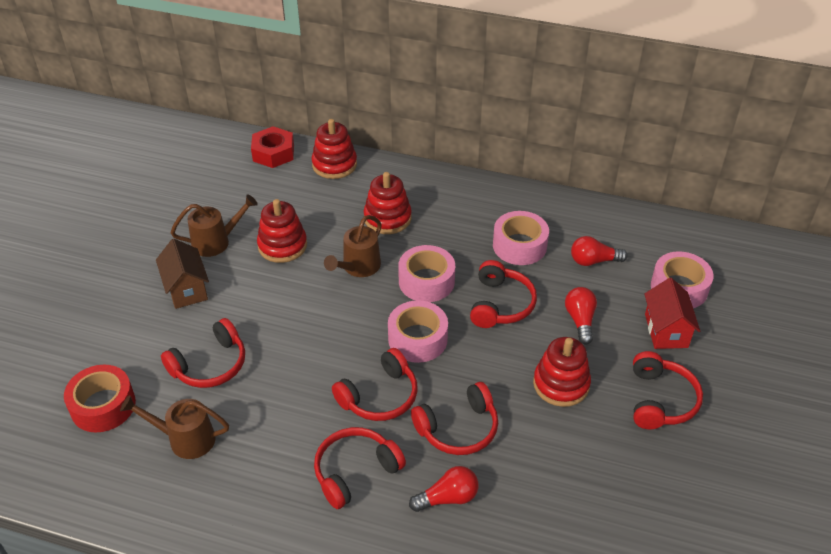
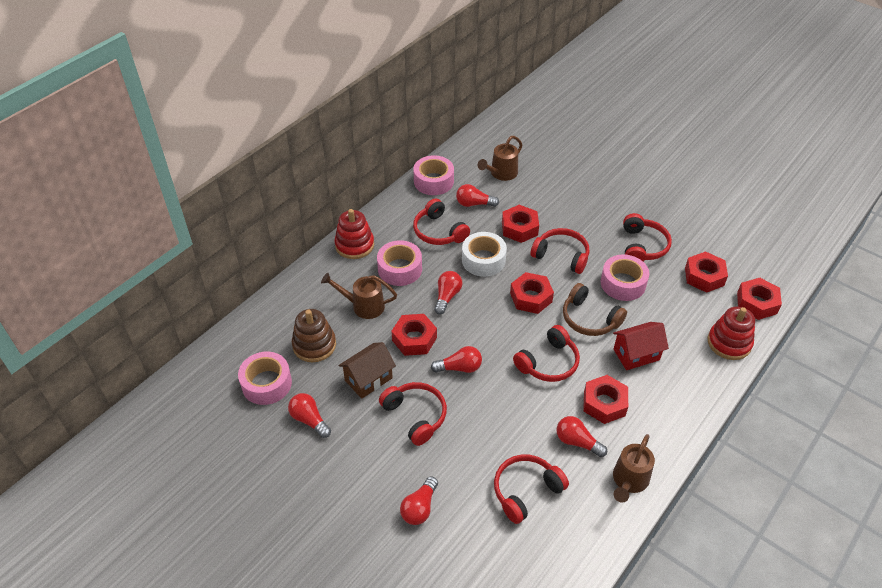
brown headphones: none = 0 -> [563,283,627,336] = 1
brown stacking toy: none = 0 -> [292,309,336,362] = 1
red light bulb: [409,466,478,512] [565,287,597,345] [571,236,628,266] = 3 -> [288,393,331,438] [400,476,438,525] [431,346,482,373] [434,271,462,315] [456,184,499,207] [556,416,607,457] = 6
red nut: [251,126,294,168] = 1 -> [391,314,437,356] [502,205,539,243] [510,272,554,314] [583,375,628,424] [685,251,728,293] [737,278,782,320] = 6
red stacking toy: [257,199,307,263] [312,119,357,179] [364,172,412,234] [533,337,591,407] = 4 -> [334,209,374,259] [708,307,755,360] = 2
red tape: [64,365,136,432] = 1 -> none = 0
white tape: none = 0 -> [462,232,507,277] = 1

